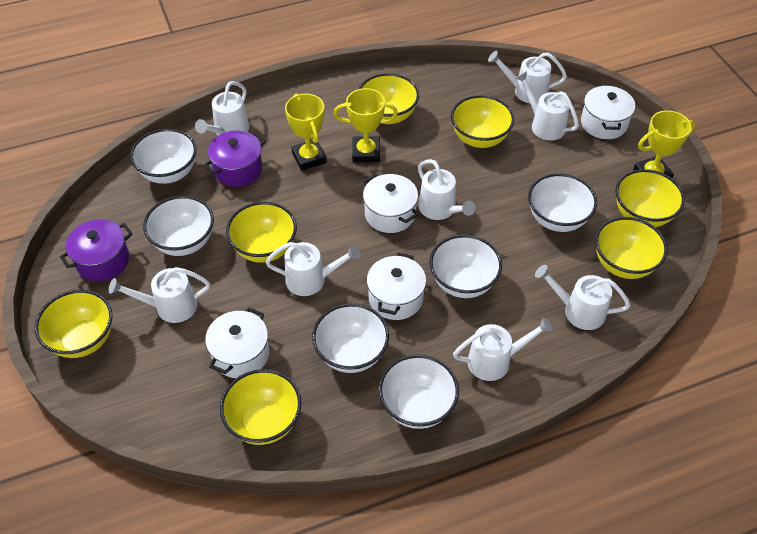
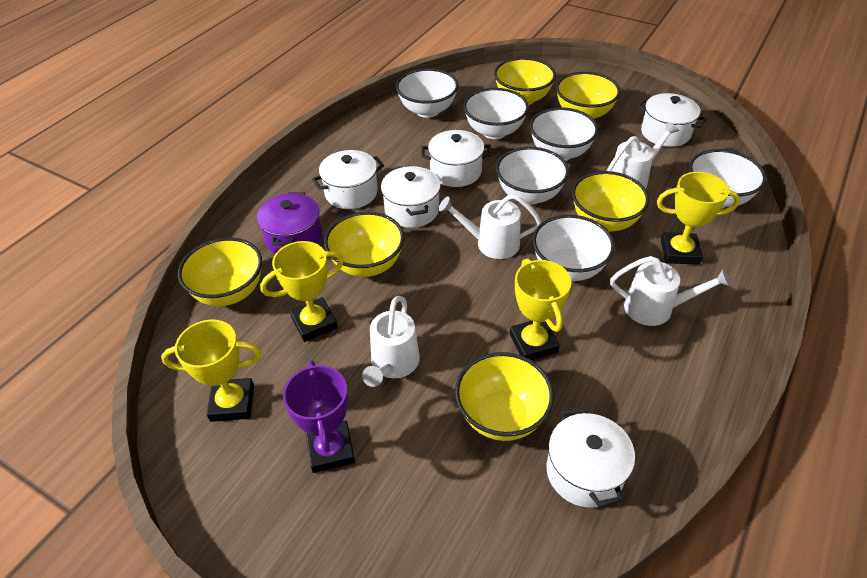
purple pot: [60,219,133,281] [204,130,266,187] = 2 -> [257,192,322,254] = 1
purple trophy: none = 0 -> [283,360,355,473] = 1
white pot: [205,308,269,378] [363,174,418,233] [367,253,426,320] [581,85,635,139] = 4 -> [312,150,384,209] [381,165,441,228] [421,130,492,187] [546,408,635,508] [637,93,707,147] = 5
white watering can: [109,267,210,323] [195,81,249,135] [266,242,360,296] [418,159,475,220] [453,317,553,381] [488,51,567,103] [516,71,579,141] [535,265,630,330] = 8 -> [362,296,420,387] [439,194,541,259] [607,122,679,189] [610,256,731,326] = 4
yellow bowl: [35,290,113,358] [220,369,302,445] [226,202,297,263] [359,73,419,124] [451,95,515,148] [595,217,668,279] [615,169,685,227] = 7 -> [178,237,262,306] [324,212,404,277] [455,352,554,441] [494,57,556,105] [556,72,620,119] [572,171,649,232] = 6
yellow trophy: [285,94,327,171] [334,88,398,162] [633,110,695,178] = 3 -> [161,320,261,422] [260,241,344,342] [510,258,572,360] [657,172,740,265] = 4

